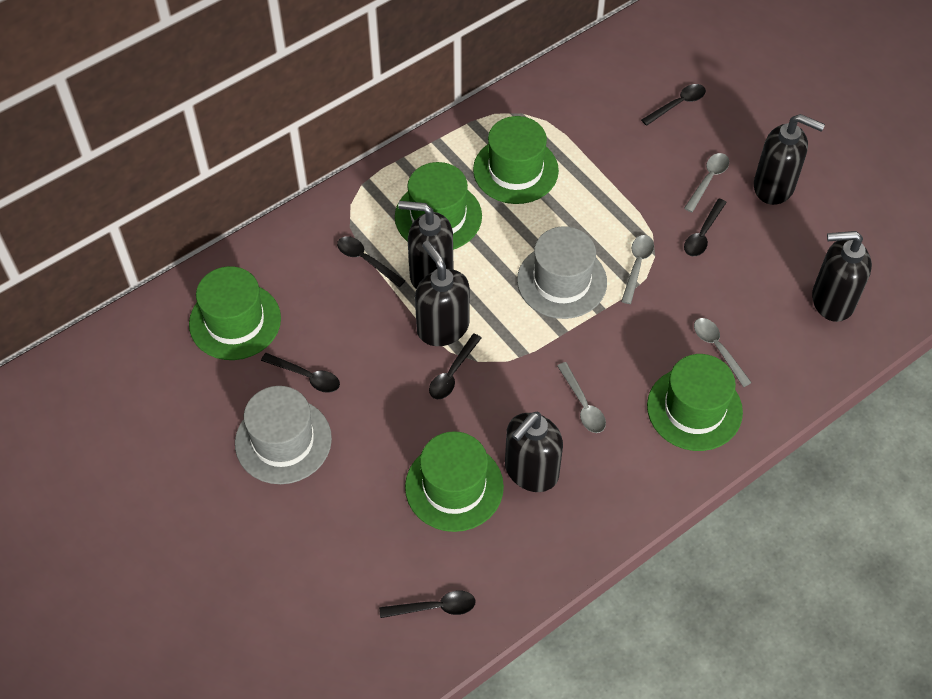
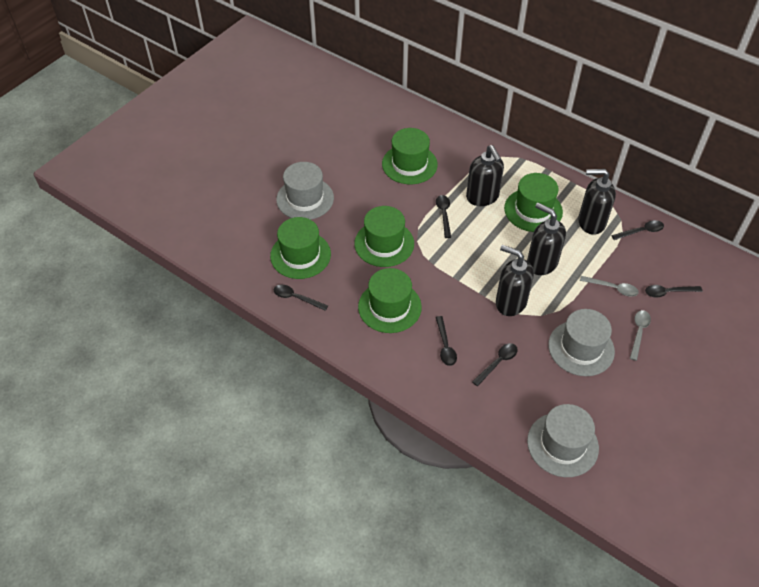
black soap dispenser: [398,201,453,288] [415,241,470,346] [505,412,563,492] [754,114,825,205] [812,231,872,322] = 5 -> [466,145,504,206] [496,245,534,316] [527,203,566,275] [578,169,616,235] = 4
grey hat: [235,386,332,484] [517,226,607,319] = 2 -> [276,162,334,220] [527,404,599,477] [548,309,615,376] = 3
grey spoon: [557,362,606,433] [621,235,654,304] [684,153,729,212] [694,318,752,387] = 4 -> [580,276,639,297] [630,310,651,361] = 2

